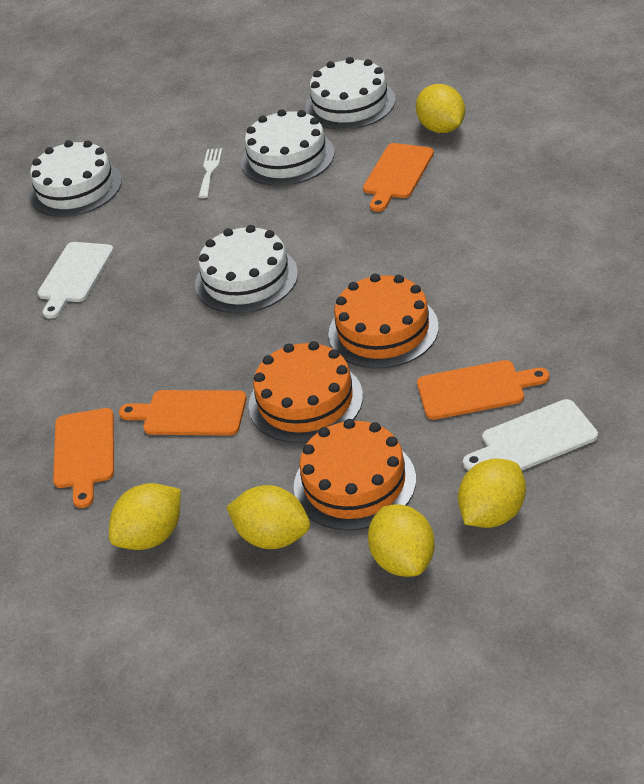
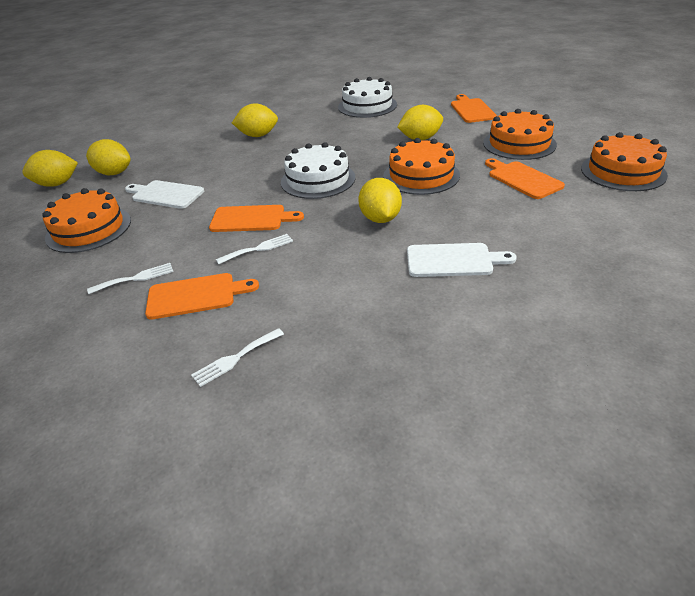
orange cake: [248,341,363,443] [294,419,416,531] [328,274,439,369] = 3 -> [42,188,131,253] [383,138,460,195] [483,109,557,160] [581,132,668,191] = 4
white cake: [29,140,122,217] [195,225,298,313] [241,109,334,186] [305,57,395,130] = 4 -> [281,142,355,199] [338,77,397,118] = 2
white fork: [199,148,222,198] = 1 -> [87,263,174,294] [191,328,284,387] [216,234,293,264] = 3

